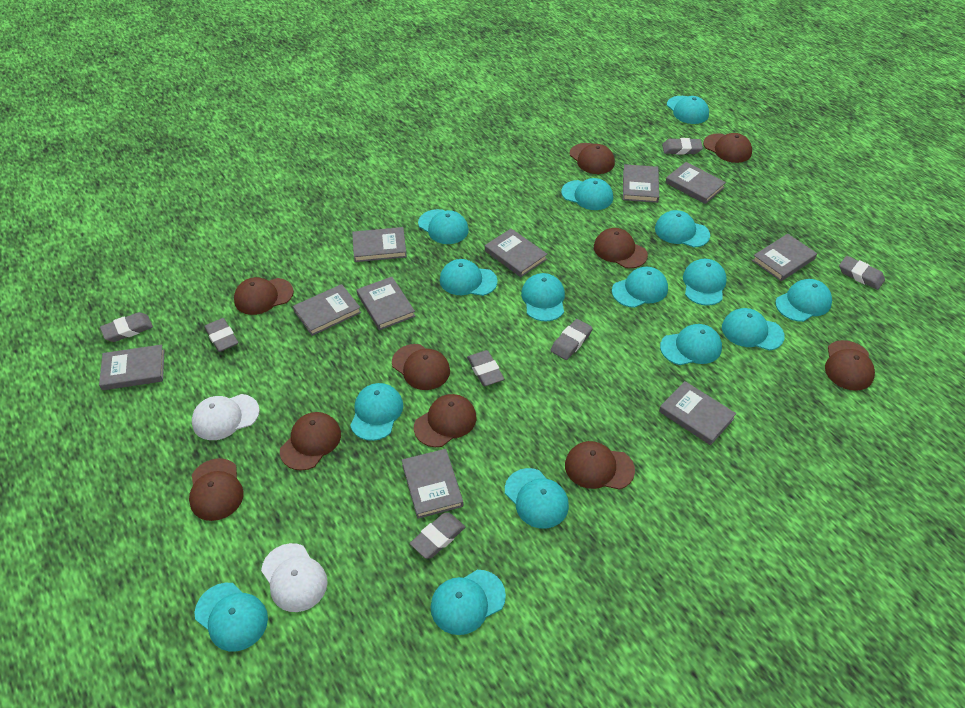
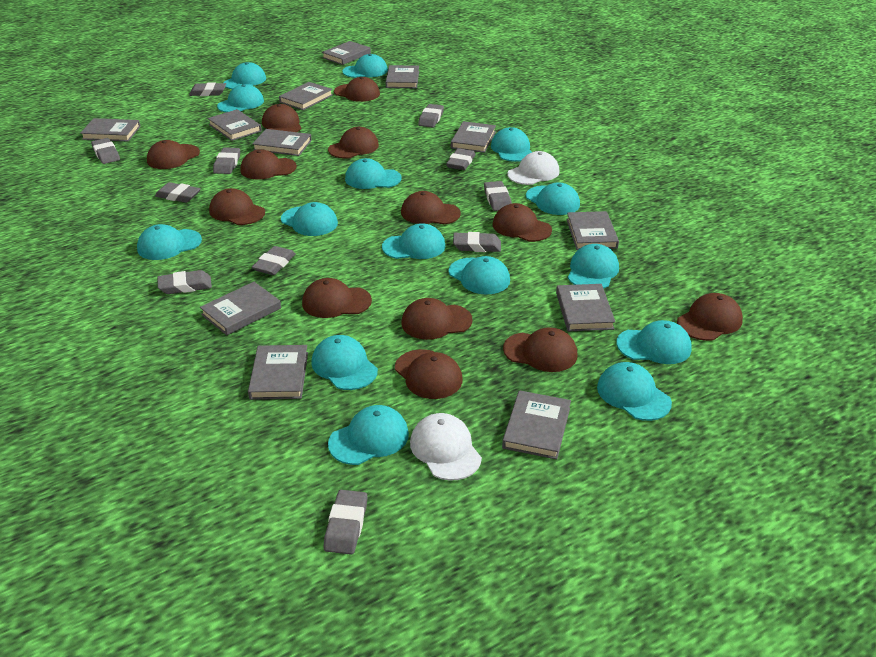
brown cap: [189,458,244,521] [234,277,294,315] [280,412,341,471] [392,344,450,390] [414,394,477,447] [565,441,635,490] [570,143,615,174] [594,228,648,269] [703,133,752,163] [825,340,875,391] = 10 -> [147,140,200,169] [209,188,265,225] [240,149,297,179] [262,104,302,132] [302,278,372,318] [328,127,379,159] [334,77,380,102] [395,349,463,399] [401,191,461,225] [401,298,473,340] [493,203,552,242] [503,327,577,372] [677,293,743,341] = 13
grey book: [99,344,165,390] [293,284,361,336] [352,227,407,262] [357,277,415,330] [402,449,463,519] [485,229,547,277] [623,164,659,203] [659,381,736,445] [665,162,726,204] [752,234,817,281] = 10 -> [80,118,141,141] [200,282,281,335] [208,109,262,141] [248,345,308,400] [252,129,312,156] [279,82,333,110] [322,41,371,65] [386,65,419,88] [451,121,496,153] [502,390,571,460] [556,284,615,331] [566,211,619,250] = 12
grey eraser: [100,312,153,342] [204,318,238,352] [410,513,465,559] [467,350,504,386] [550,319,593,360] [662,138,703,155] [839,256,885,290] = 7 -> [91,138,120,164] [155,182,201,203] [158,270,212,294] [189,82,226,96] [213,147,240,174] [252,246,296,275] [323,490,367,555] [418,104,444,127] [446,148,475,170] [453,232,501,252] [484,181,512,211] = 11

